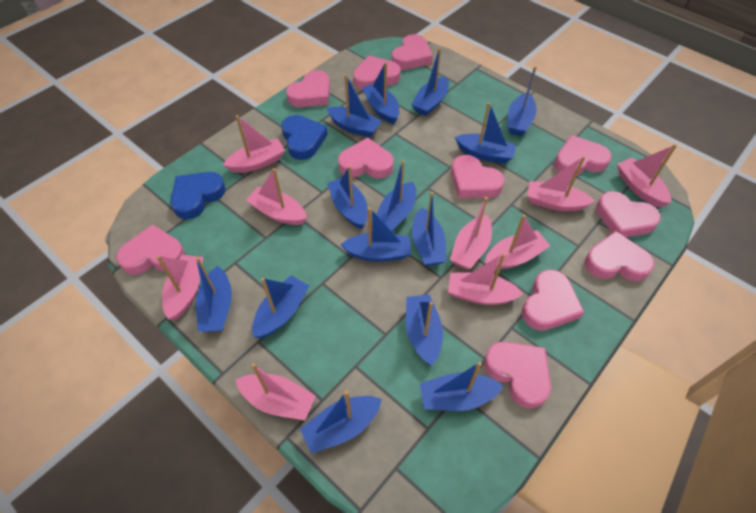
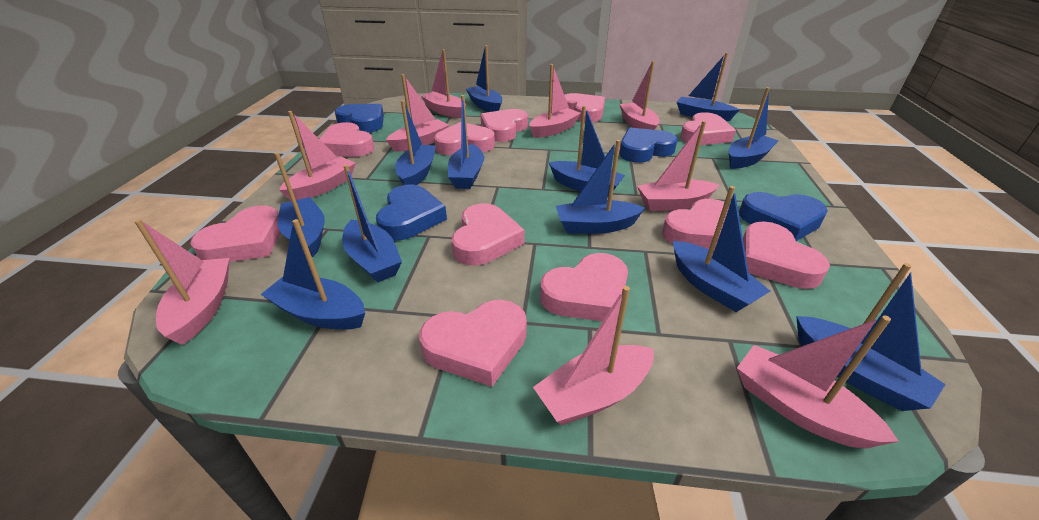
blue boat: [195,257,232,332] [252,275,309,338] [300,390,382,454] [327,75,382,138] [327,166,368,229] [341,207,411,262] [362,62,400,124] [376,161,416,231] [406,294,443,366] [411,48,449,116] [412,192,446,266] [420,362,503,411] [455,102,517,164] [508,66,537,136] = 14 -> [261,219,365,330] [274,152,325,257] [342,164,402,283] [395,100,436,185] [448,95,484,189] [465,45,503,112] [549,106,625,196] [556,140,645,234] [673,186,770,312] [677,53,740,121] [729,87,779,169] [796,263,946,411] = 12
blue heart: [170,172,226,219] [281,115,328,160] = 2 -> [335,104,384,133] [376,184,447,241] [620,128,678,163] [739,192,828,241] = 4

